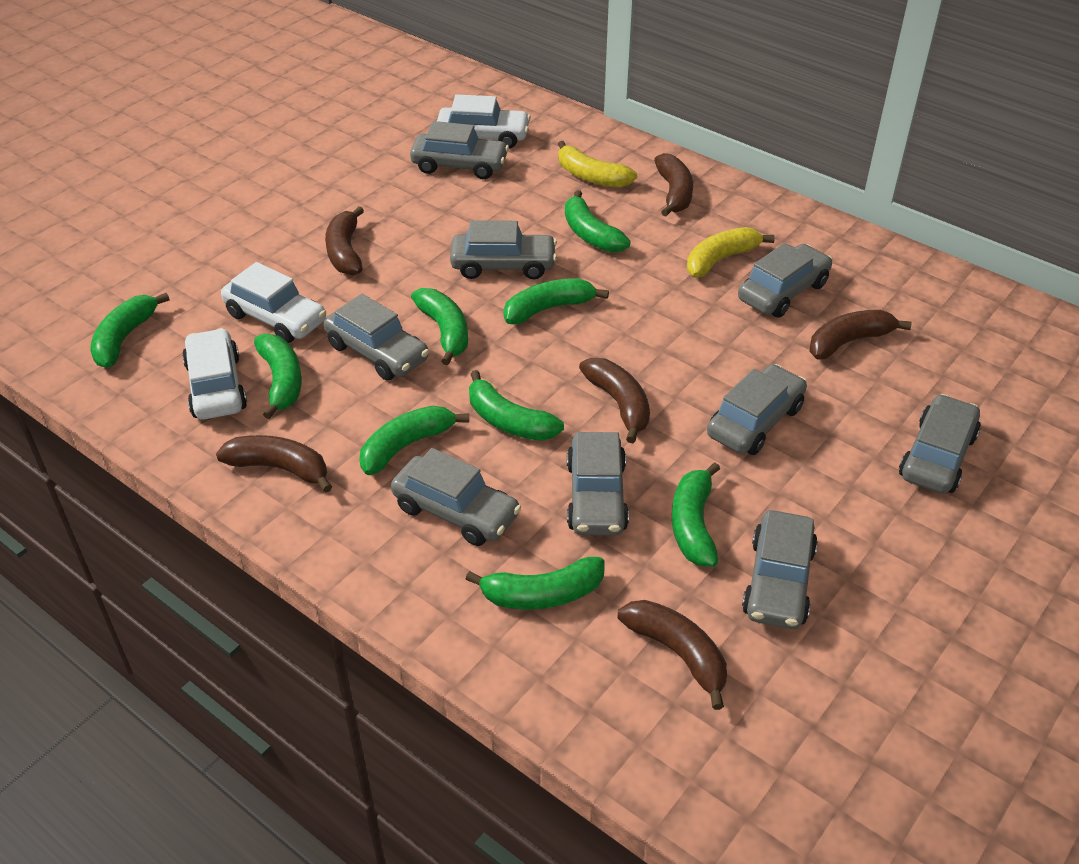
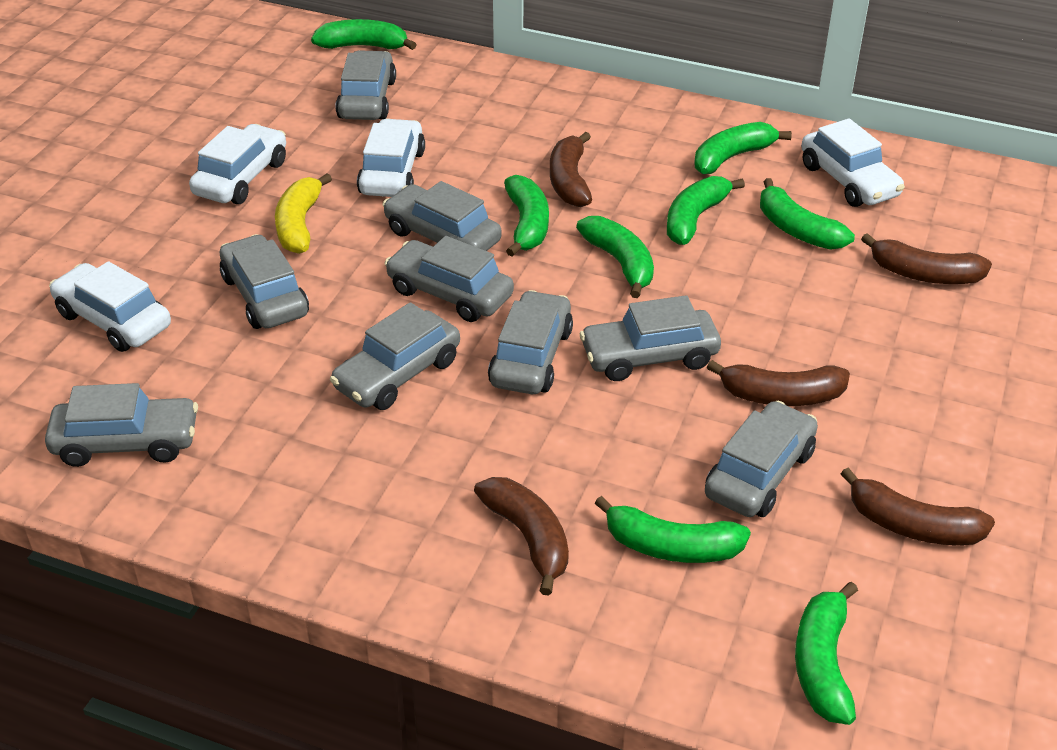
brown banana: [216,435,332,493] [325,206,364,276] [579,358,650,443] [618,600,727,710] [654,153,693,217] [810,310,912,360] = 6 -> [474,477,569,596] [550,132,592,207] [707,360,850,406] [841,467,995,545] [861,233,992,284] = 5
green banana: [90,293,170,368] [254,334,302,419] [360,406,469,475] [411,288,468,365] [465,557,604,610] [469,370,564,441] [504,278,609,324] [565,190,630,253] [672,463,720,567] = 9 -> [311,19,417,50] [504,175,549,257] [576,216,654,298] [595,496,751,563] [667,176,745,245] [694,122,792,174] [760,178,855,250] [795,582,858,725] = 8
white car: [182,328,247,420] [221,262,326,343] [437,94,531,148] = 3 -> [49,261,171,352] [189,124,286,204] [357,118,425,197] [801,118,905,207] = 4
yellow banana: [558,141,637,188] [687,227,775,278] = 2 -> [275,173,332,254] = 1

